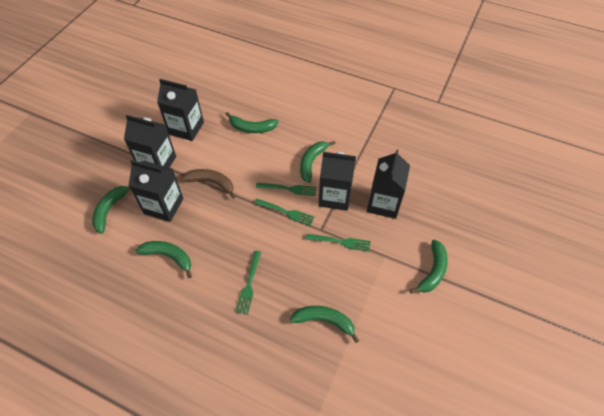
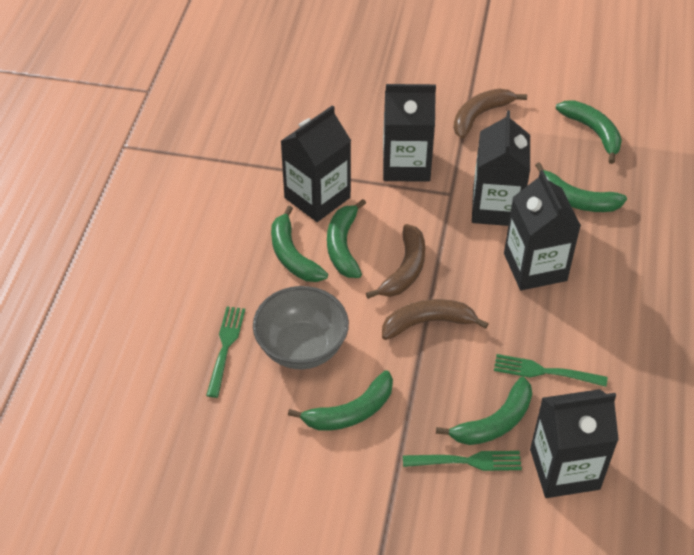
brown banana: [181,169,236,198] = 1 -> [366,224,425,299] [382,299,489,340] [454,88,527,139] = 3
green fork: [236,251,261,315] [254,199,314,226] [256,183,317,196] [305,234,370,251] = 4 -> [206,306,245,398] [403,451,522,471] [494,354,607,387] = 3
grey bowl: none = 0 -> [253,286,349,369] = 1

